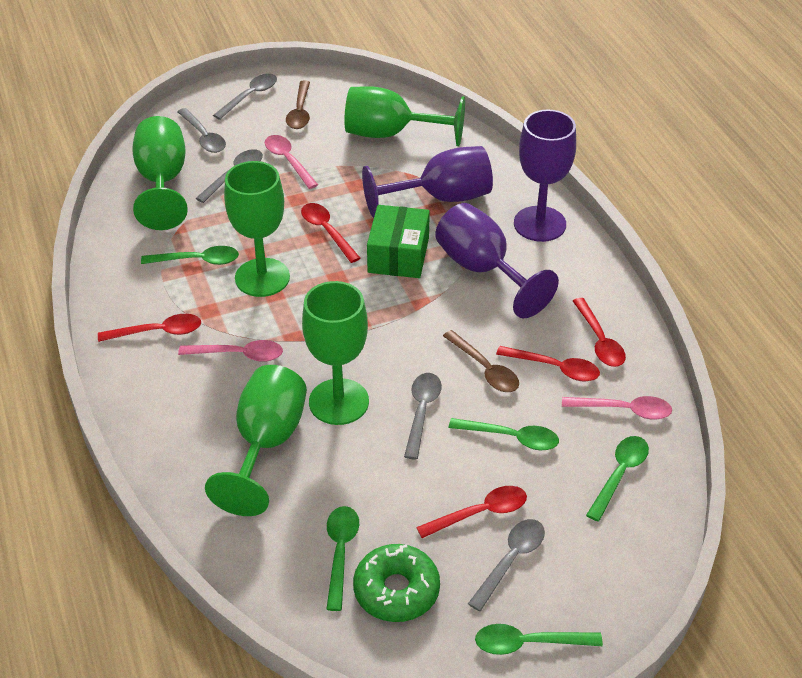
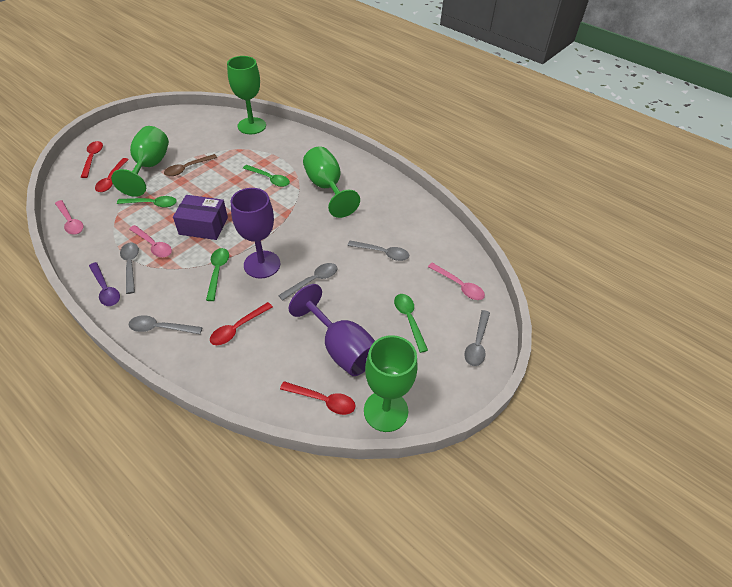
brown spoon: [286,80,310,129] [443,330,519,392] = 2 -> [164,154,217,176] = 1
green box: [367,205,430,278] = 1 -> none = 0
green donut: [353,544,440,622] = 1 -> none = 0
green goblet: [132,116,188,230] [205,365,307,516] [224,161,290,297] [302,281,369,425] [344,86,465,146] = 5 -> [111,126,169,197] [227,56,266,134] [303,147,360,218] [364,335,417,432] = 4
green spoon: [141,246,239,265] [326,506,359,611] [448,418,559,450] [475,624,603,655] [586,436,649,522] = 5 -> [117,196,177,208] [206,248,229,301] [243,165,290,187] [394,294,428,353] = 4
purple box: none = 0 -> [173,195,228,240] = 1
purple goblet: [362,146,493,218] [435,203,559,318] [514,110,576,242] = 3 -> [231,188,280,278] [289,284,375,376] = 2
purple spoon: none = 0 -> [89,262,120,306] = 1
red spoon: [98,314,201,342] [301,203,360,263] [416,486,527,538] [496,346,600,381] [573,298,626,367] = 5 -> [81,141,103,178] [95,158,129,192] [210,302,273,345] [280,381,356,415] = 4

